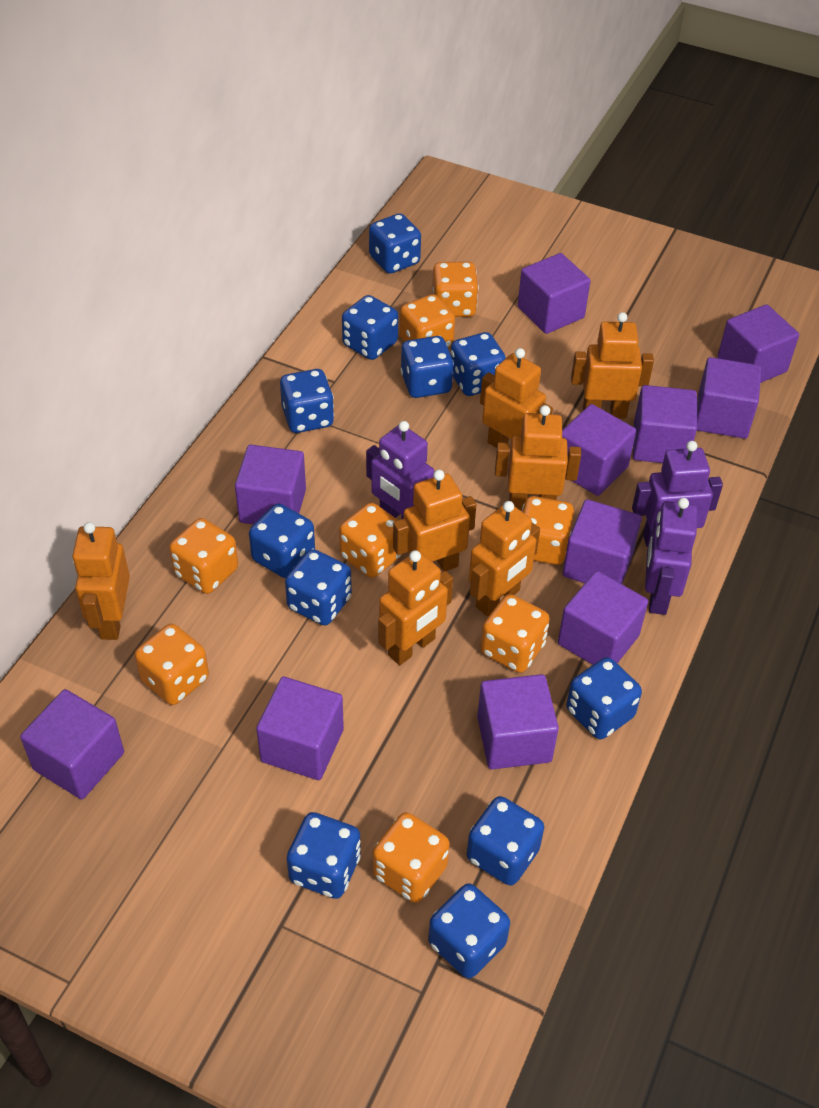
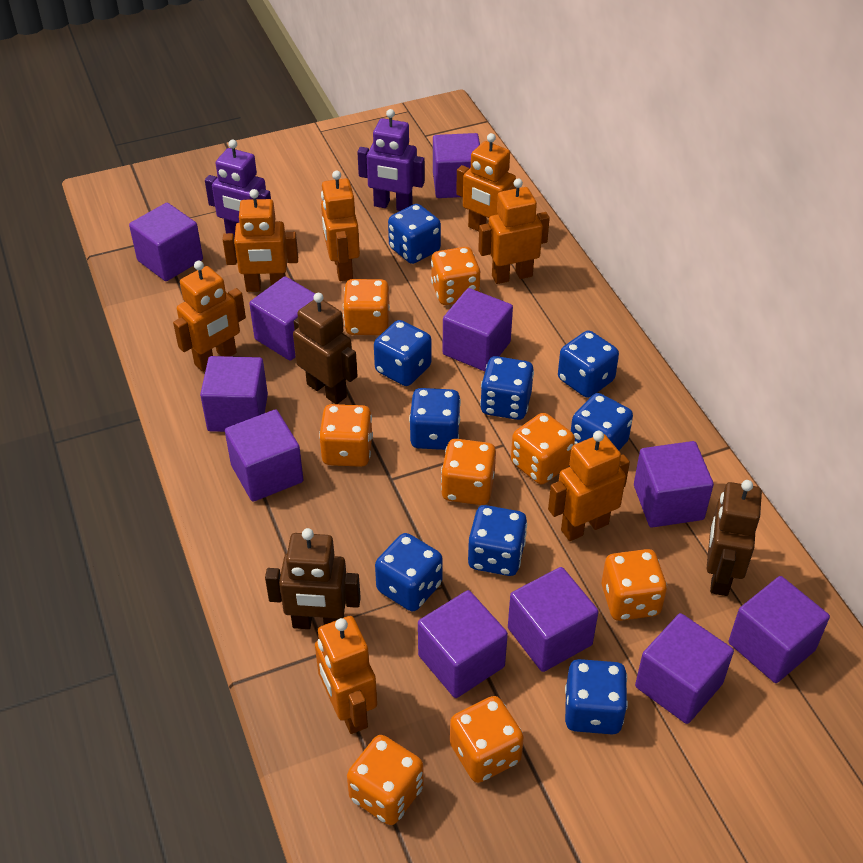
blue dice: [249,504,315,578] [280,369,334,433] [285,549,352,626] [287,812,361,899] [342,295,398,360] [369,213,421,274] [400,336,454,398] [428,883,510,979] [450,332,506,396] [467,796,544,886] [566,657,642,739] = 11 -> [374,320,432,386] [375,533,443,611] [388,204,441,264] [409,388,461,450] [468,505,527,576] [480,356,534,420] [558,330,619,398] [565,659,628,734] [571,393,633,450] = 9
brown robot: none = 0 -> [265,528,361,629] [293,293,357,404] [707,480,762,596] = 3
purple robot: [366,421,435,519] [632,441,723,547] [645,498,697,615] = 3 -> [205,140,271,238] [357,109,425,211] = 2

